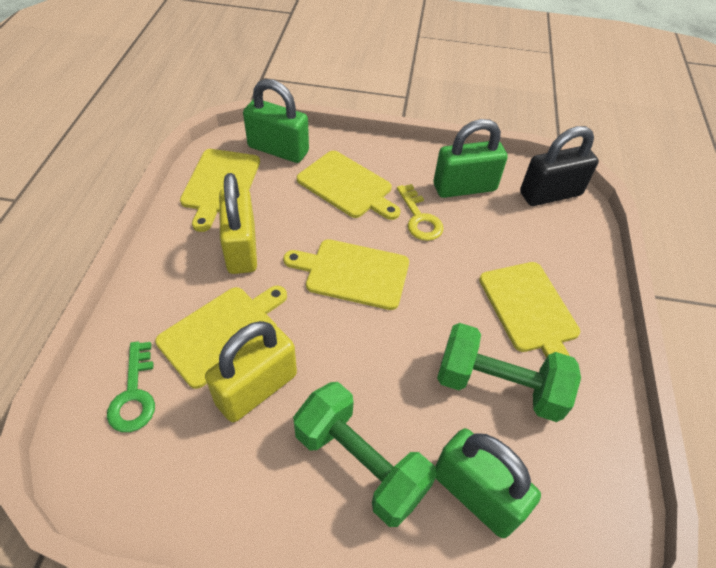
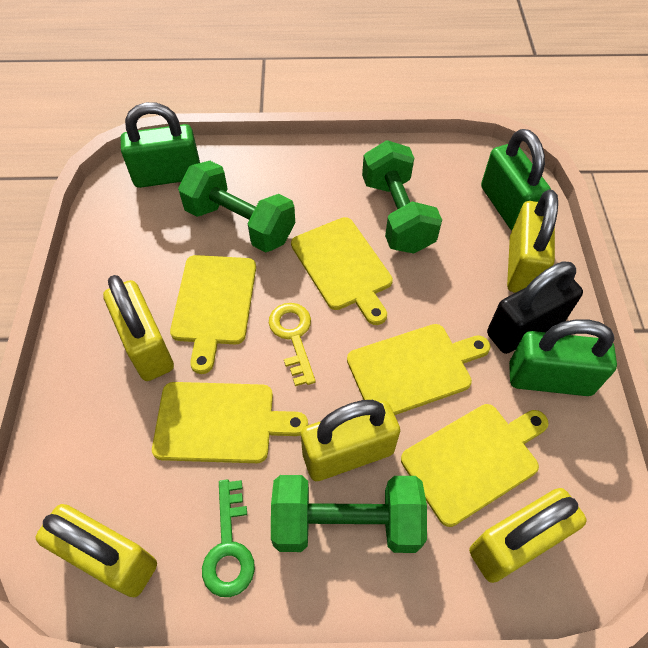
green dumbbell: [293,382,437,527] [437,323,581,422] = 2 -> [178,161,295,252] [271,475,427,553] [362,140,442,253] = 3
yellow padlock: [205,321,297,422] [219,173,257,274] = 2 -> [36,504,157,597] [103,275,174,381] [301,400,400,481] [469,488,587,583] [507,189,558,293] = 5

